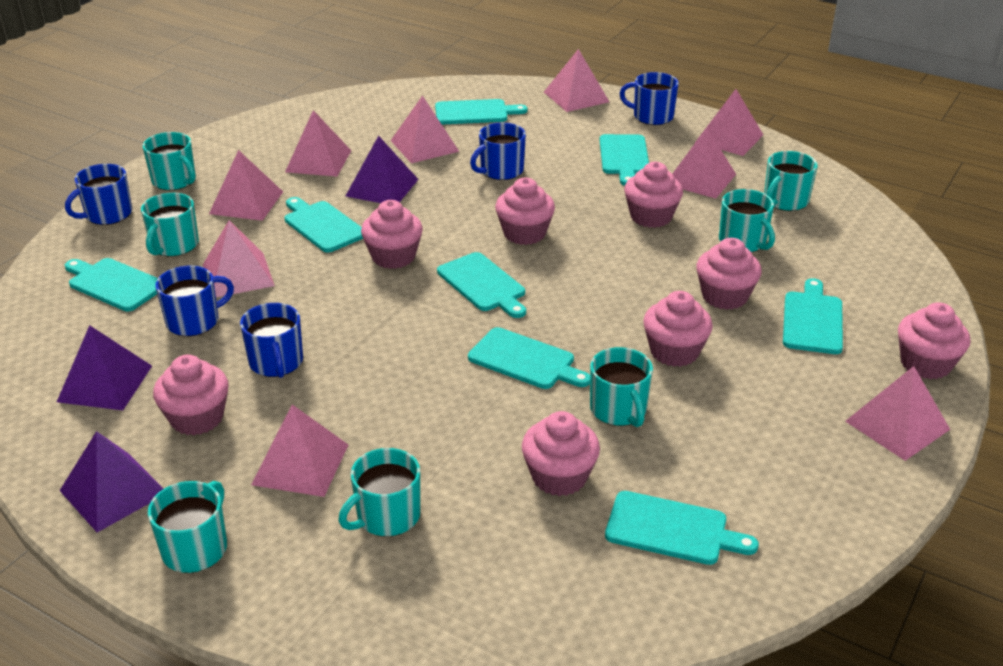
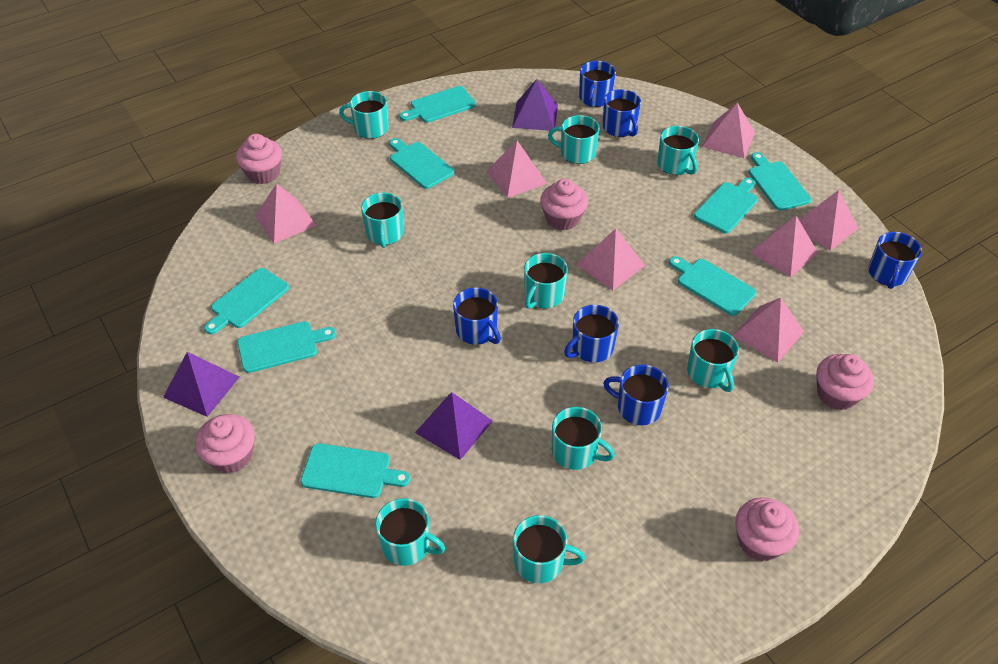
blue mug: [65,164,132,225] [155,266,234,336] [240,303,303,378] [470,123,526,180] [619,72,679,125] = 5 -> [453,287,501,345] [564,305,619,363] [579,61,616,107] [603,89,641,137] [603,364,669,425] [868,232,922,289] = 6
pink cupcake: [153,355,229,435] [361,200,423,269] [495,178,555,245] [522,411,600,496] [624,162,683,228] [643,291,713,367] [696,238,762,310] [898,302,970,380] = 8 -> [195,414,255,473] [236,134,282,184] [540,179,588,230] [735,497,799,561] [816,354,874,411] = 5
pink pyramid: [203,220,275,297] [209,150,283,221] [251,405,348,497] [285,110,351,177] [390,96,460,163] [544,49,609,112] [672,128,736,198] [696,89,763,156] [845,366,950,461] = 9 -> [255,184,317,243] [487,140,547,198] [577,228,645,290] [702,102,755,158] [733,298,804,363] [750,216,818,278] [799,190,858,251] = 7
turquoise mug: [141,193,199,257] [143,132,196,190] [148,481,227,573] [339,448,421,537] [590,347,653,427] [719,189,775,252] [764,151,818,211] = 7 -> [339,91,389,139] [361,193,404,248] [375,498,445,566] [513,515,585,583] [524,253,568,309] [548,115,600,164] [552,407,615,470] [657,126,699,175] [687,329,739,392] = 9

